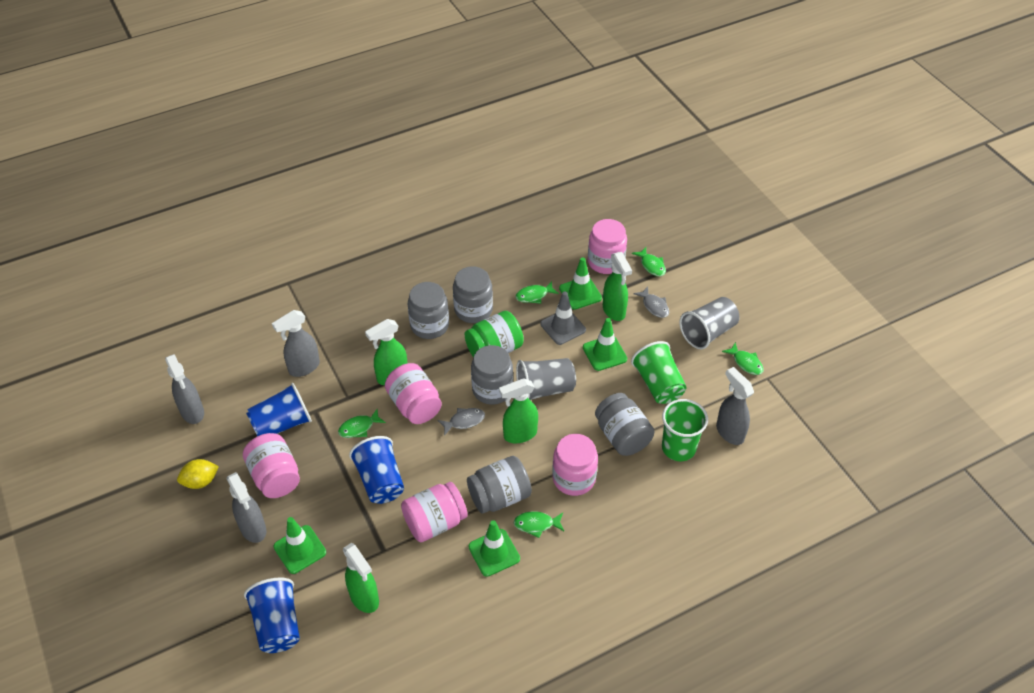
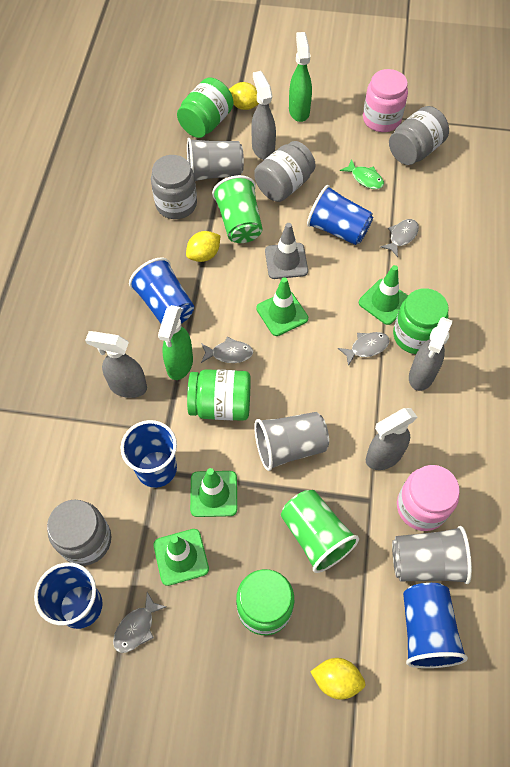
blue cup: [244,578,300,653] [246,383,312,436] [349,436,404,504] = 3 -> [34,562,103,629] [120,420,177,488] [129,258,194,324] [307,185,373,245] [403,583,468,668] = 5
green fish: [338,409,386,438] [513,511,564,538] [515,281,559,304] [632,247,666,277] [722,342,764,375] = 5 -> [340,159,384,189] = 1
green jar: [465,311,524,358] = 1 -> [177,78,234,138] [187,369,251,421] [236,569,294,635] [393,288,449,354] = 4
green spray bottle: [343,543,379,613] [365,319,407,385] [499,378,538,443] [603,252,632,321] = 4 -> [158,305,193,380] [289,32,312,122] = 2
grey cup: [516,358,576,400] [679,297,740,349] = 2 -> [187,138,244,181] [254,412,329,471] [392,526,472,584] = 3
grey fish: [437,408,485,436] [633,287,669,318] = 2 -> [113,592,167,653] [201,337,253,363] [338,332,390,366] [380,219,419,257] = 4
grey jar: [408,282,449,339] [453,266,493,323] [467,456,532,514] [471,345,513,405] [595,393,654,456] = 5 -> [47,499,111,566] [151,155,197,219] [254,141,316,202] [389,106,449,165] = 4
pink jar: [243,433,300,498] [385,363,442,424] [401,482,468,542] [552,434,598,496] [588,219,627,274] = 5 -> [363,69,408,132] [397,465,460,531] = 2
yellow lemon: [177,459,219,489] = 1 -> [186,231,220,262] [229,82,259,110] [310,658,365,700] = 3

